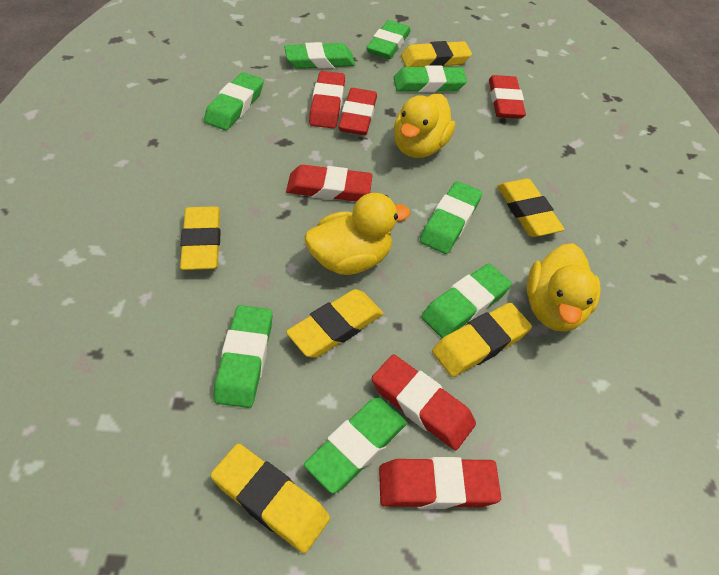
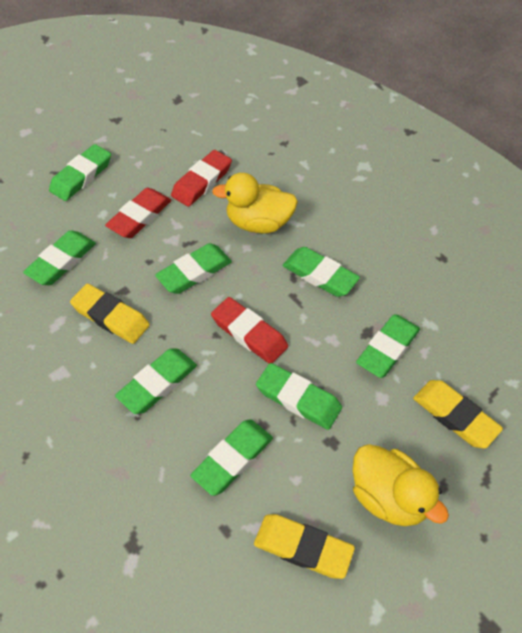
red eraser: [286,165,373,201] [309,71,345,129] [338,88,377,135] [372,354,476,450] [379,457,501,509] [489,75,526,119] = 6 -> [105,188,172,238] [171,150,232,207] [211,297,288,363] = 3
yellow duck: [305,193,411,275] [394,94,455,158] [527,243,601,332] = 3 -> [212,173,298,233] [353,444,449,526] = 2
yellow eraser: [180,206,221,270] [210,444,330,553] [286,289,384,358] [401,41,472,67] [432,303,532,377] [497,179,565,237] = 6 -> [70,284,150,344] [254,514,355,579] [413,380,503,448] = 3

